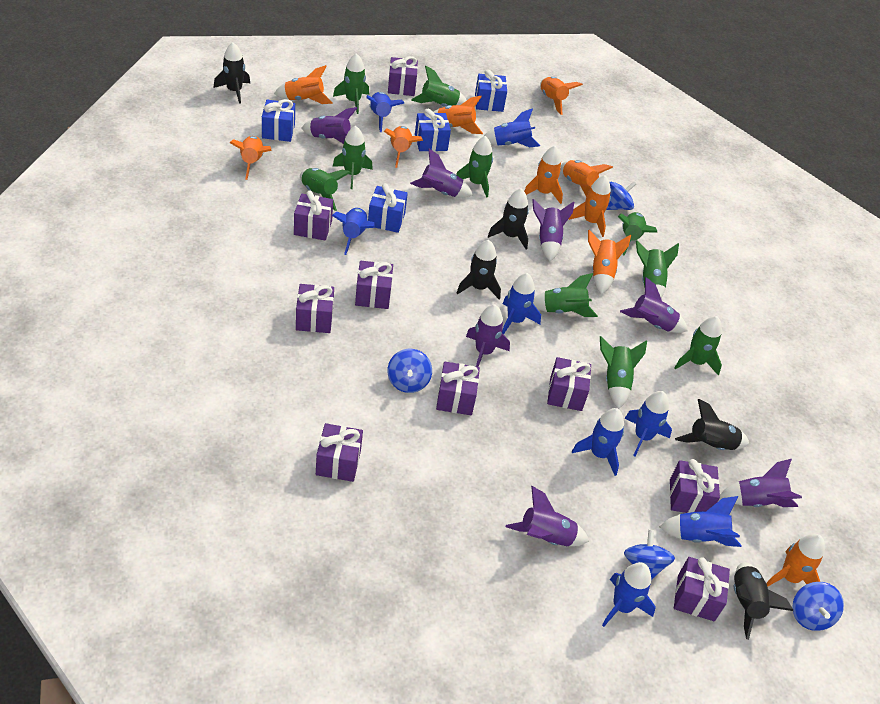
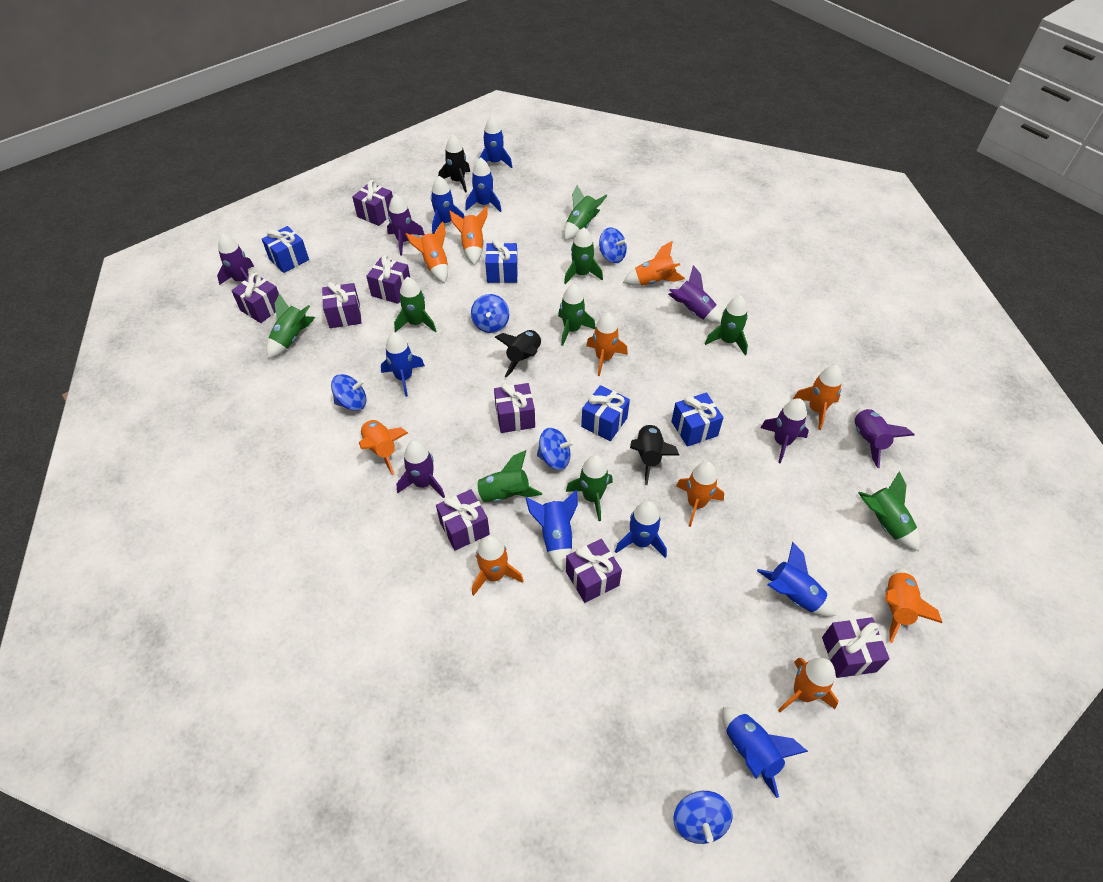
black rocket: [214,42,250,104] [457,240,501,300] [488,188,529,250] [675,399,749,450] [734,562,793,640] = 5 -> [438,134,470,193] [495,330,542,378] [630,423,680,485] = 3
blue spinning top: [388,349,432,393] [606,181,636,210] [624,529,675,580] [792,582,844,631] = 4 -> [331,374,366,411] [471,294,509,333] [537,428,574,470] [599,228,627,263] [673,791,733,844] = 5
green rocket: [300,168,351,211] [333,53,369,114] [333,126,373,189] [411,65,467,107] [456,136,493,198] [533,273,598,317] [600,336,647,409] [618,212,657,256] [636,241,679,298] [675,316,722,376] = 10 -> [266,293,315,359] [394,277,436,332] [467,450,542,502] [558,284,595,346] [564,185,607,240] [564,227,603,284] [566,455,613,521] [705,295,748,355] [858,471,920,551] = 9
purple gift: [294,191,333,241] [296,284,334,333] [316,423,363,482] [355,261,393,309] [388,56,418,96] [436,361,480,416] [547,357,591,411] [670,459,720,513] [674,557,730,621] = 9 -> [231,273,279,323] [322,282,361,328] [352,180,393,226] [366,255,410,304] [436,489,490,551] [494,383,535,433] [566,539,622,603] [822,617,890,678] = 8
purple rocket: [301,107,357,144] [410,149,473,198] [466,304,510,367] [506,486,589,546] [532,199,574,262] [620,277,688,333] [720,459,802,507] = 7 -> [217,233,254,285] [387,194,425,256] [397,441,445,498] [668,265,722,324] [760,398,809,464] [854,408,914,468] = 6

